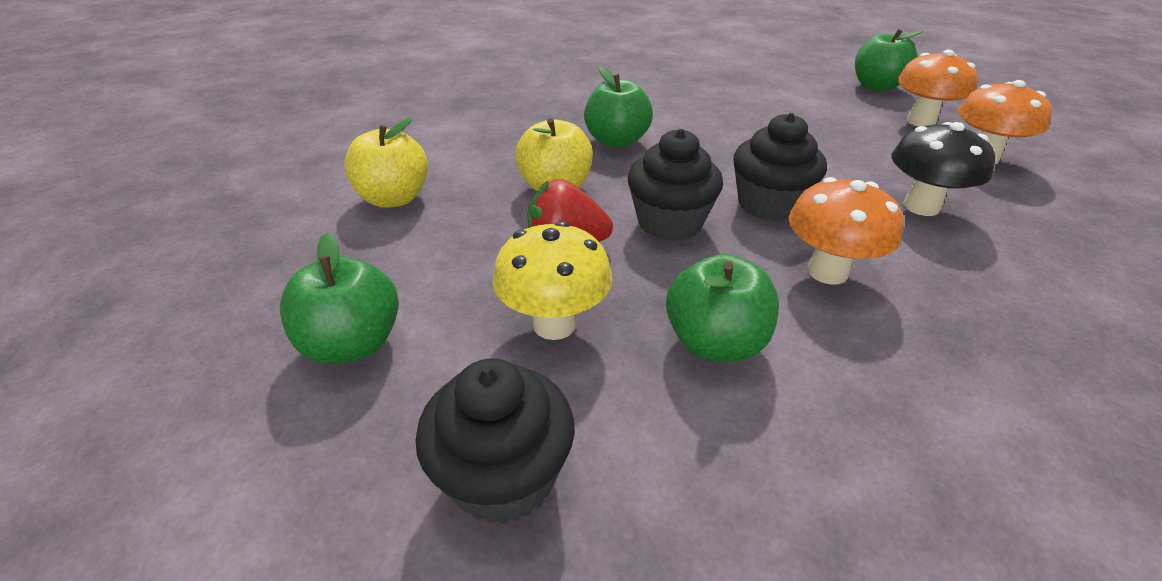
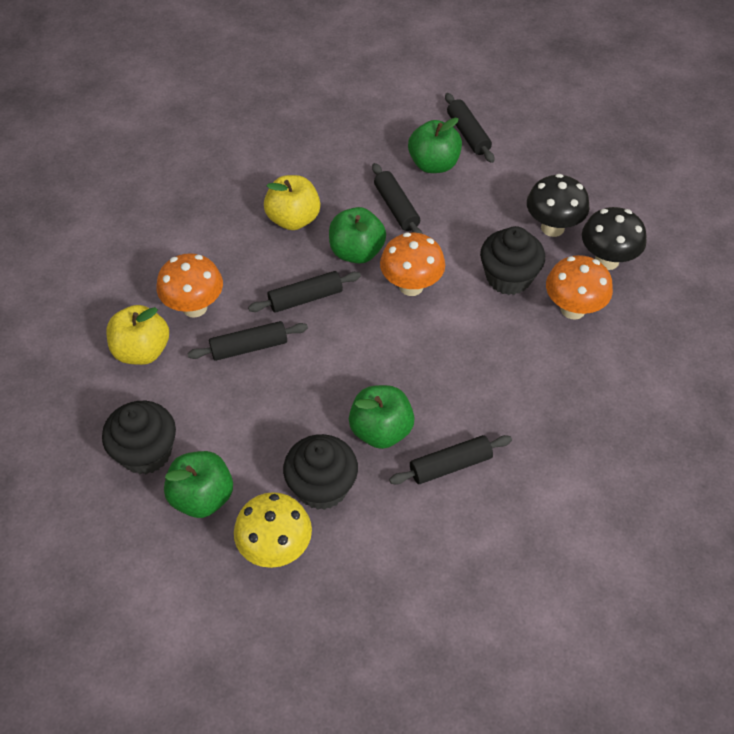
black mushroom: [892,122,996,216] = 1 -> [527,174,590,237] [582,207,647,270] = 2
black rolling pin: none = 0 -> [187,321,308,361] [248,271,361,313] [372,163,423,234] [389,435,512,485] [445,93,494,163] = 5
red strawberry: [527,179,613,242] = 1 -> none = 0

